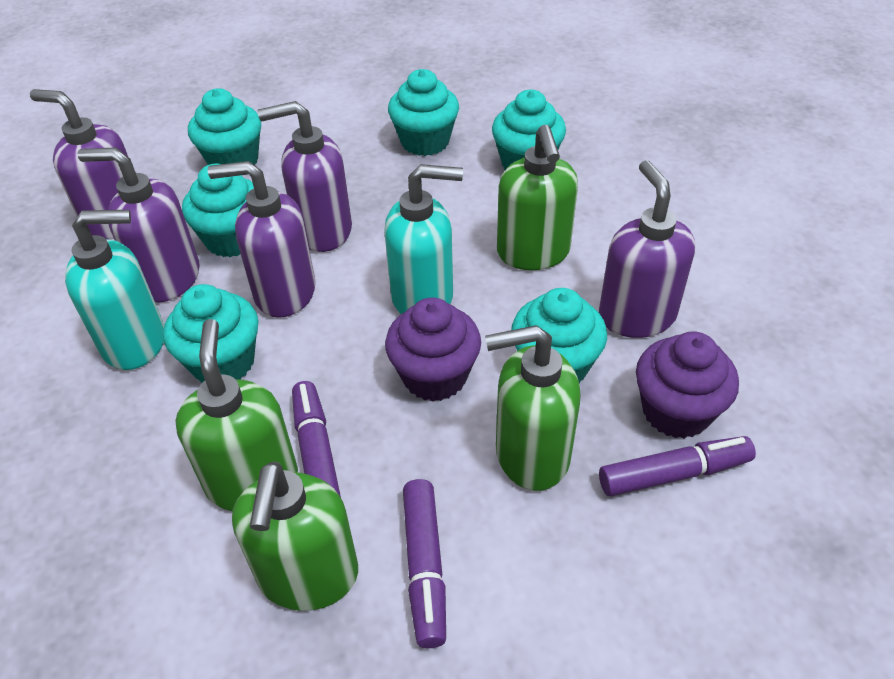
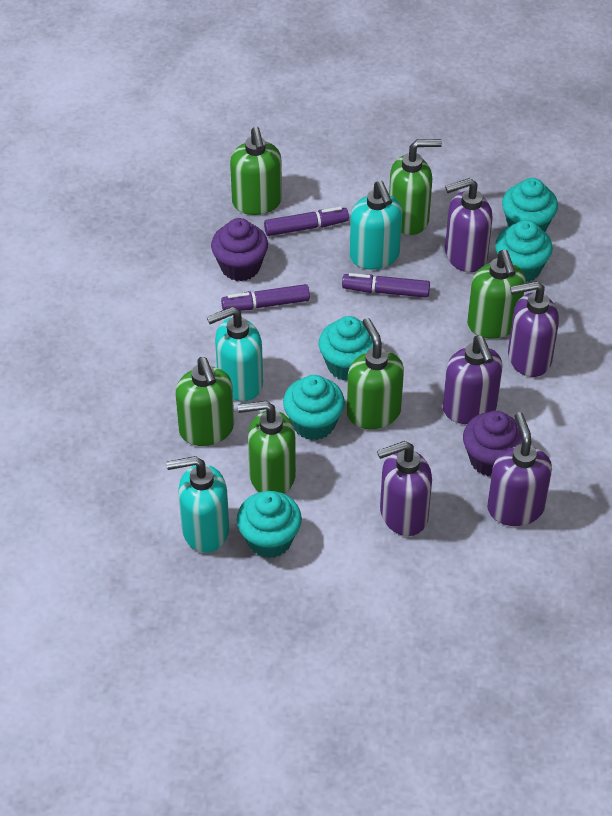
green soap dispenser: [175,319,298,511] [232,461,358,611] [485,325,581,491] [497,125,578,270] = 4 -> [175,357,234,446] [230,127,282,215] [238,401,296,494] [347,318,404,429] [389,139,442,235] [467,250,526,339] = 6
turquoise cupcake: [163,284,259,383] [182,164,254,257] [188,88,261,165] [388,69,459,156] [492,90,566,170] [511,288,607,383] = 6 -> [237,491,302,558] [283,375,345,440] [319,316,373,381] [495,220,553,282] [502,178,558,232] = 5
turquoise soap dispenser: [65,210,164,370] [384,164,463,314] = 2 -> [166,456,229,553] [207,307,263,401] [350,181,402,270] = 3

